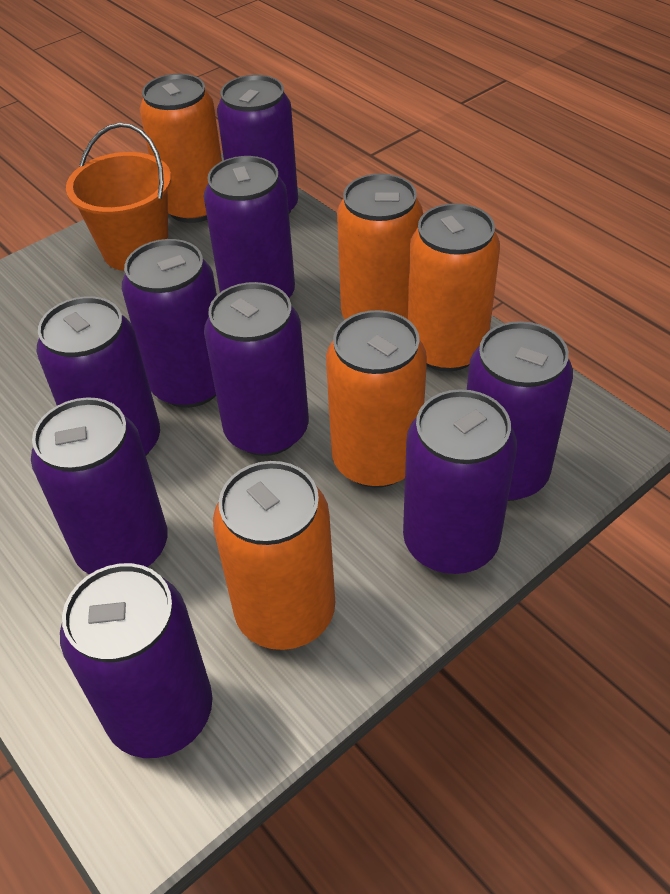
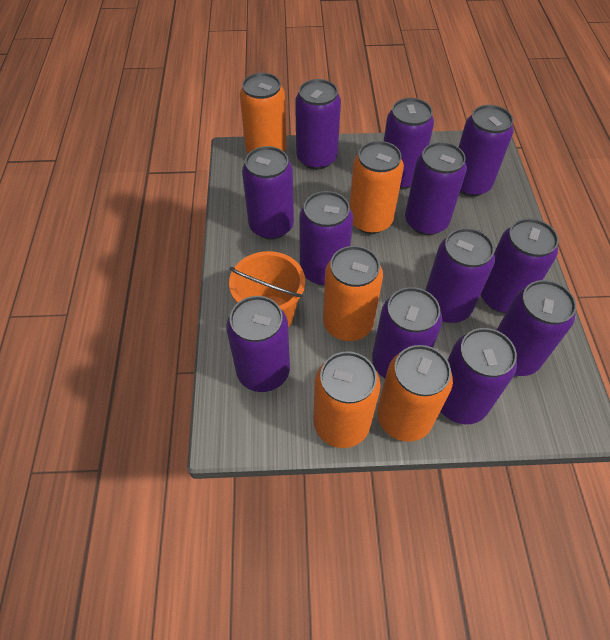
purple can: [31,397,167,574] [37,296,160,456] [60,563,212,758] [122,239,217,408] [204,156,295,298] [204,282,309,456] [217,75,298,214] [403,389,517,574] [467,321,573,501] = 9 -> [226,296,290,392] [242,146,294,239] [295,79,341,170] [299,191,353,285] [372,287,442,378] [384,98,434,189] [405,142,467,235] [426,228,495,323] [440,328,517,424] [459,105,514,196] [481,218,559,313] [497,280,576,376] = 12

